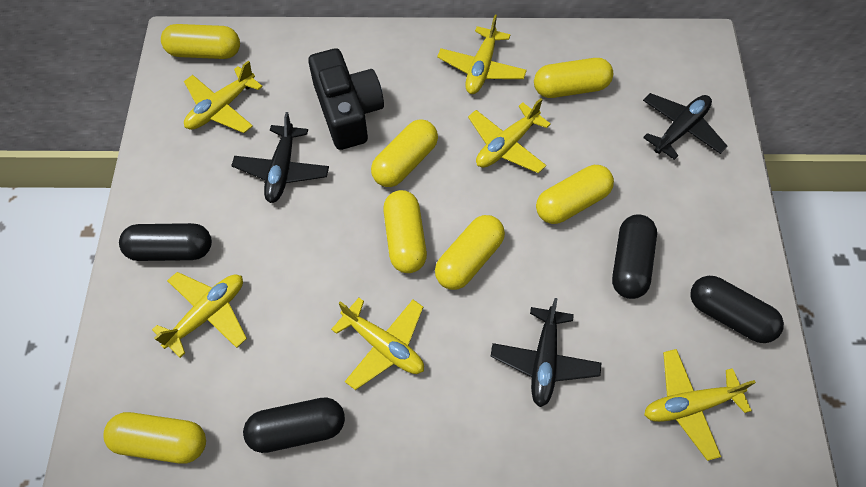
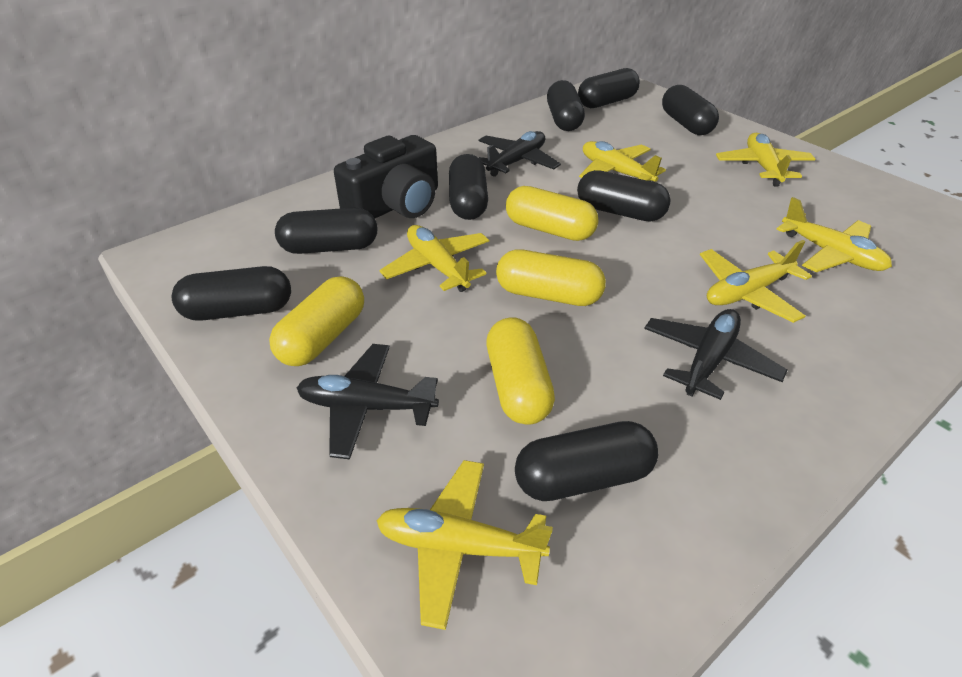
black capsule: [119,223,212,261] [243,397,345,453] [612,214,657,299] [690,276,784,343] = 4 -> [172,266,291,321] [275,208,378,254] [449,154,488,220] [515,421,658,501] [547,80,585,131] [577,170,671,221] [578,68,640,108] [662,85,719,135] = 8
yellow capsule: [104,412,206,464] [161,24,240,59] [371,119,438,187] [383,190,427,273] [435,215,505,290] [534,58,613,98] [536,165,614,224] = 7 -> [269,276,364,366] [486,317,555,425] [496,249,606,306] [506,186,598,241] = 4

